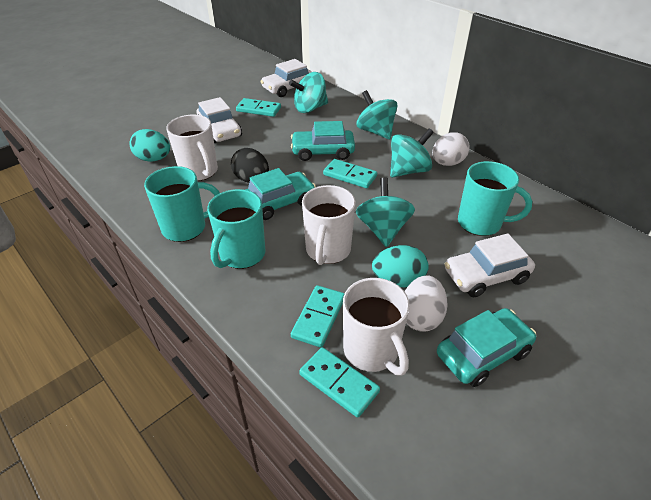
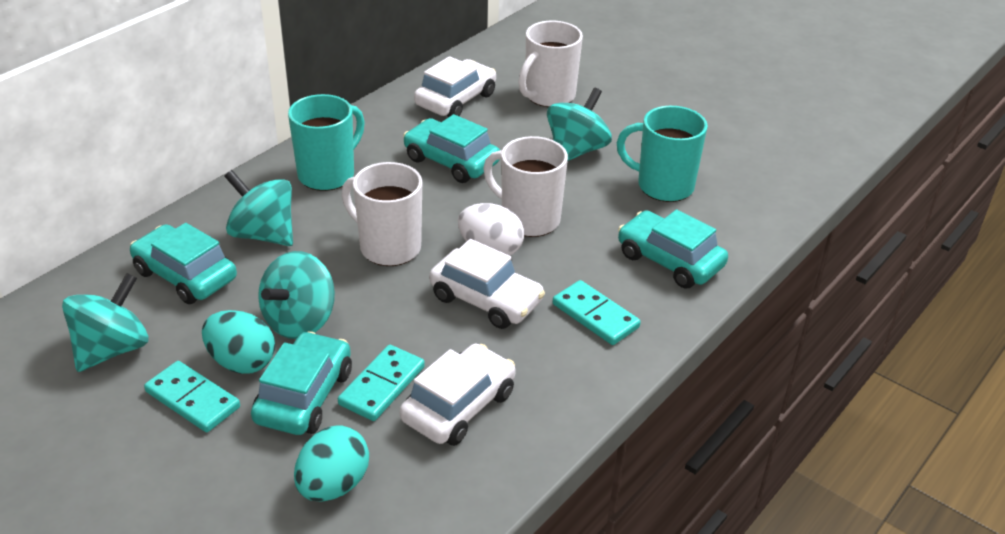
black egg: [231,148,269,183] = 1 -> none = 0
turquoise car: [245,168,316,220] [291,121,355,161] [437,308,536,387] = 3 -> [130,223,237,304] [251,331,352,435] [403,114,500,183] [618,209,728,288] = 4
turquoise domino: [236,98,281,117] [291,285,345,348] [299,347,380,418] [323,159,377,188] = 4 -> [144,361,240,432] [338,345,425,421] [553,280,641,345] = 3
turquoise mug: [144,166,220,242] [207,189,265,269] [458,161,532,236] = 3 -> [288,94,365,191] [617,106,708,202] = 2
white egg: [404,275,448,332] [432,132,470,166] = 2 -> [458,203,524,256] = 1

